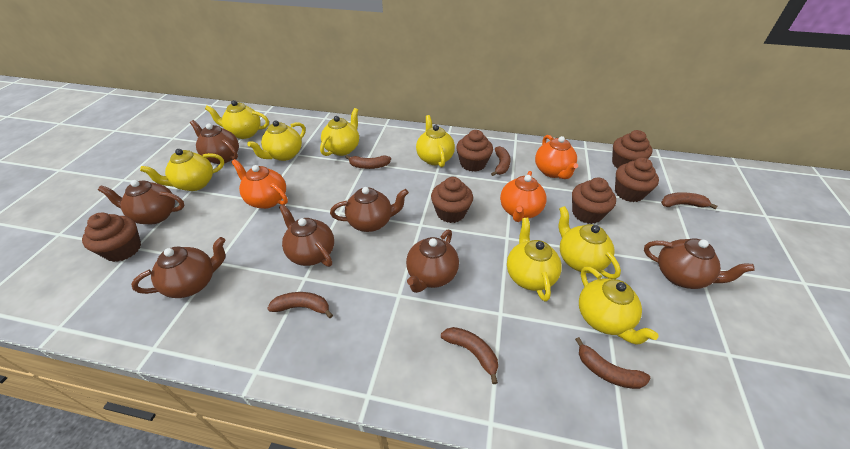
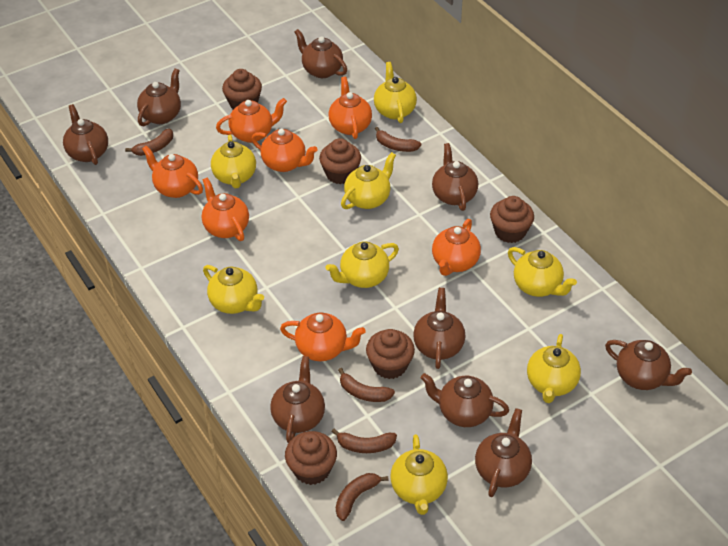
brown banana: [267,292,333,318] [345,155,391,169] [441,327,498,384] [491,146,511,176] [575,337,650,389] [661,192,718,209] = 6 -> [125,128,173,156] [332,429,397,453] [336,473,389,521] [338,368,395,402] [375,127,421,152] = 5
brown cupcake: [82,213,141,262] [431,177,473,223] [456,130,493,172] [572,178,616,224] [612,130,652,168] [615,158,659,202] = 6 -> [222,69,262,110] [285,431,337,485] [319,138,361,184] [366,329,415,379] [490,196,534,243] = 5
brown teapot: [98,180,185,224] [131,237,226,298] [190,120,239,164] [279,204,334,267] [330,187,409,232] [406,230,459,293] [644,238,755,289] = 7 -> [63,104,108,165] [137,68,181,126] [270,356,325,443] [295,29,347,78] [413,288,465,369] [421,373,509,427] [432,143,478,211] [475,408,532,497] [605,340,692,390] = 9
orange teapot: [231,159,288,209] [500,171,547,222] [535,135,578,179] = 3 -> [142,146,203,198] [202,178,249,241] [216,98,287,143] [252,129,318,172] [280,313,366,361] [329,77,372,139] [432,219,481,276] = 7

